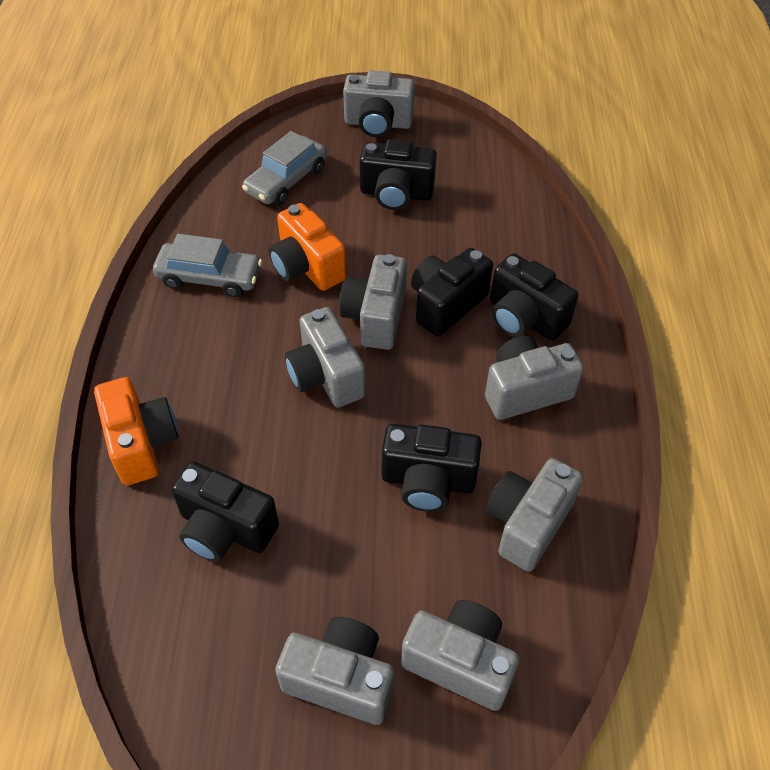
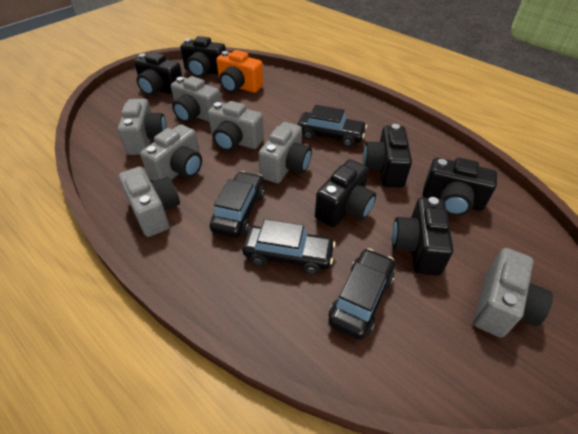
black camera: [171,462,279,562] [359,139,437,210] [382,423,482,512] [411,248,493,337] [490,253,578,341] = 5 -> [134,52,183,96] [180,36,226,77] [315,159,376,227] [363,124,412,187] [392,197,453,276] [423,158,497,216] = 6
black car: none = 0 -> [209,171,265,238] [242,219,336,275] [297,105,367,147] [328,248,395,340] = 4
grey car: [153,234,262,297] [242,131,327,205] = 2 -> none = 0
orange camera: [94,377,179,486] [269,203,346,291] = 2 -> [216,50,263,93] = 1

